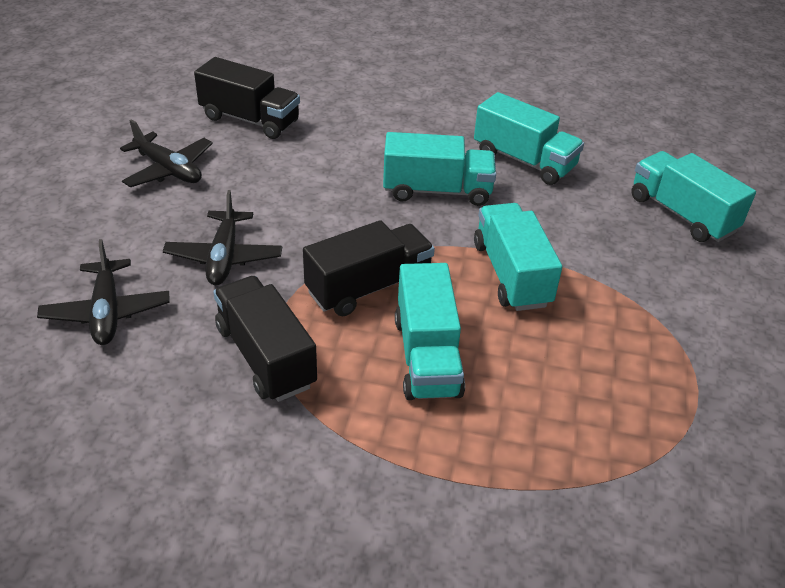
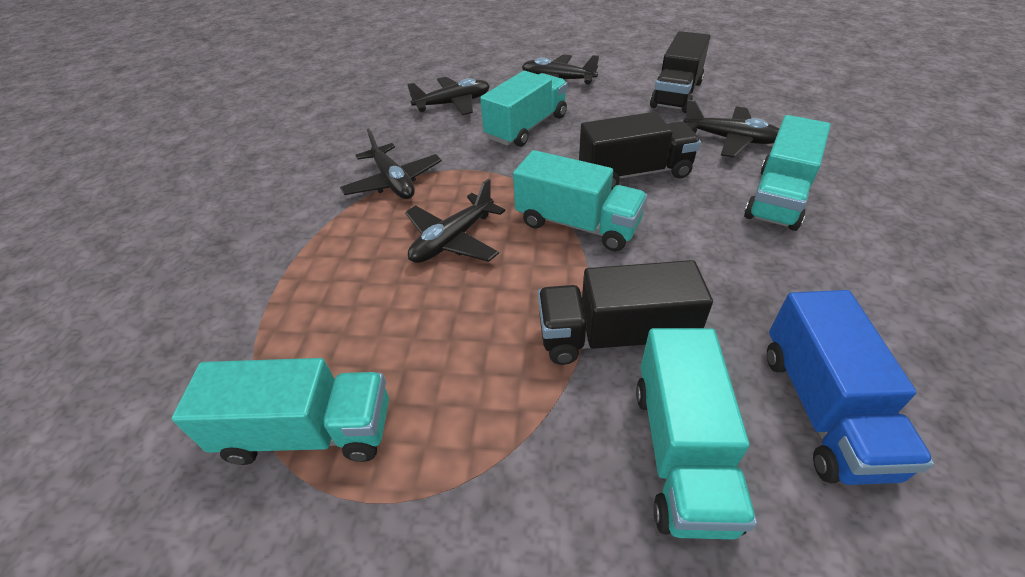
black plane: [37,239,170,345] [120,119,213,187] [163,190,282,285] = 3 -> [340,128,442,199] [405,179,505,263] [407,77,490,115] [522,54,599,85] [683,100,779,158] = 5
blue truck: none = 0 -> [767,290,934,485] = 1

